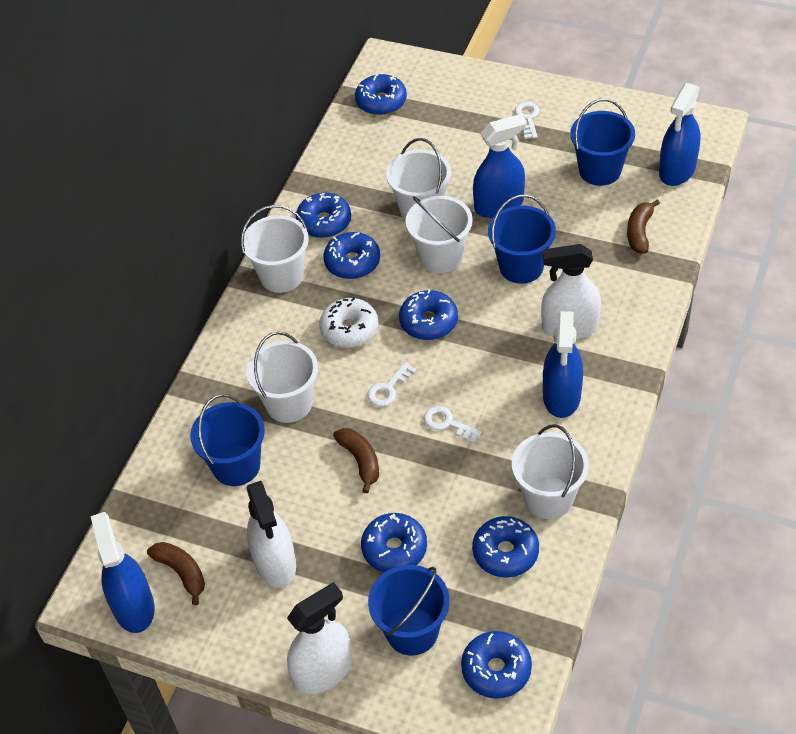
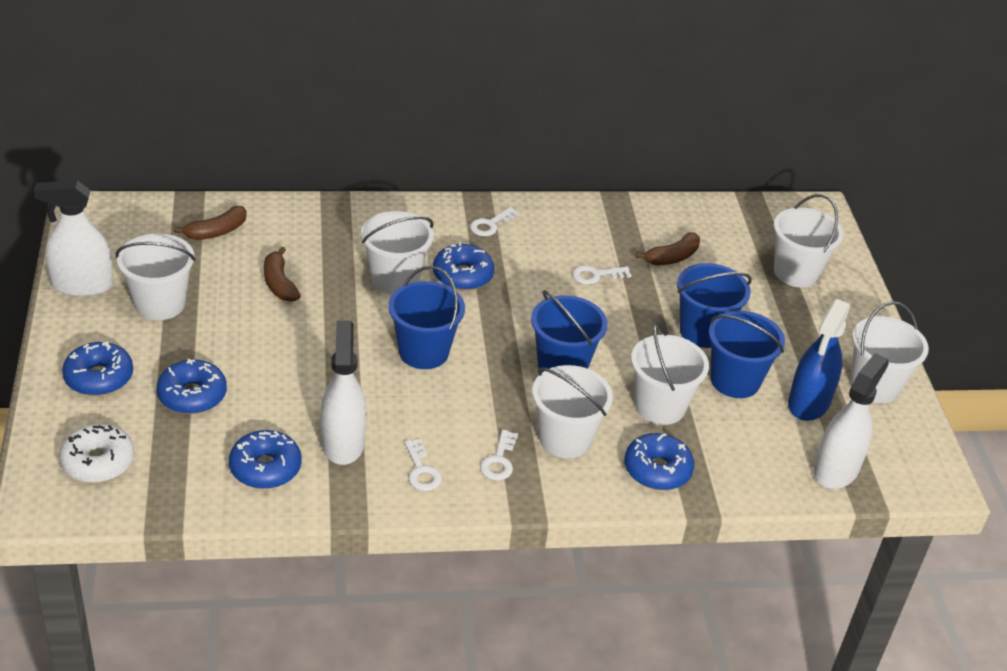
blue donut: [296,193,351,238] [323,232,380,279] [355,74,407,115] [361,513,427,573] [399,289,458,340] [461,631,532,699] [472,516,539,578] = 7 -> [62,342,133,396] [157,359,227,414] [229,430,302,489] [433,242,494,291] [625,433,694,490] = 5
blue spray bottle: [91,512,155,633] [473,114,526,218] [543,311,583,418] [659,83,700,186] = 4 -> [788,299,851,421] = 1
white bucket: [241,205,309,293] [246,332,318,423] [386,138,451,220] [405,196,473,273] [512,424,589,519] = 5 -> [116,233,196,320] [361,211,434,294] [532,365,613,458] [631,322,709,425] [774,194,844,288] [850,301,929,403] = 6
white key: [367,362,416,406] [424,406,482,443] [515,102,539,139] = 3 -> [404,439,442,491] [470,207,520,236] [480,430,518,480] [572,265,632,285] = 4

